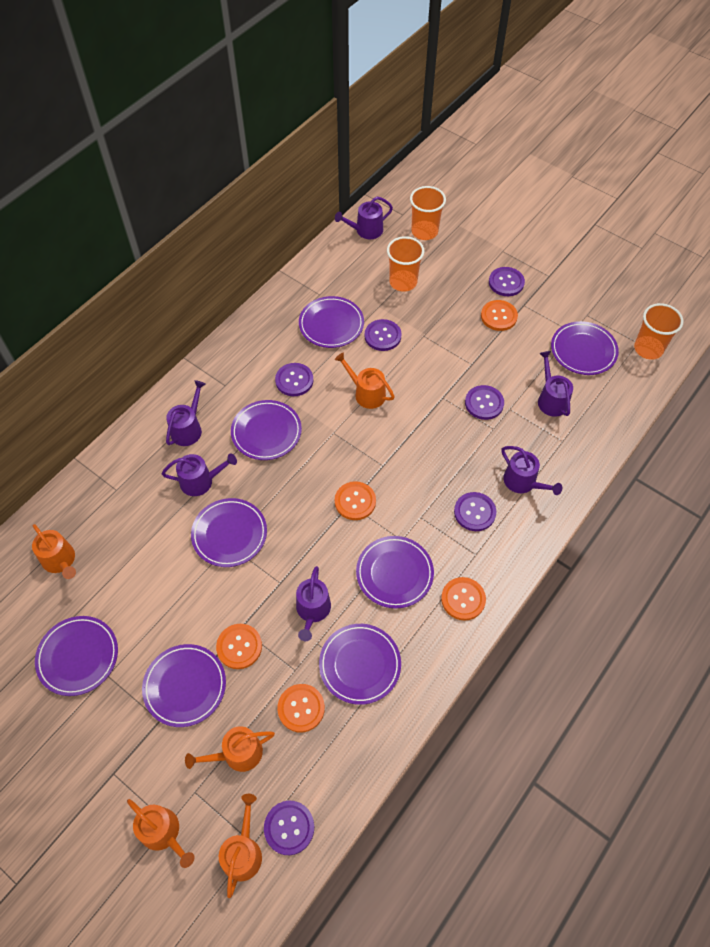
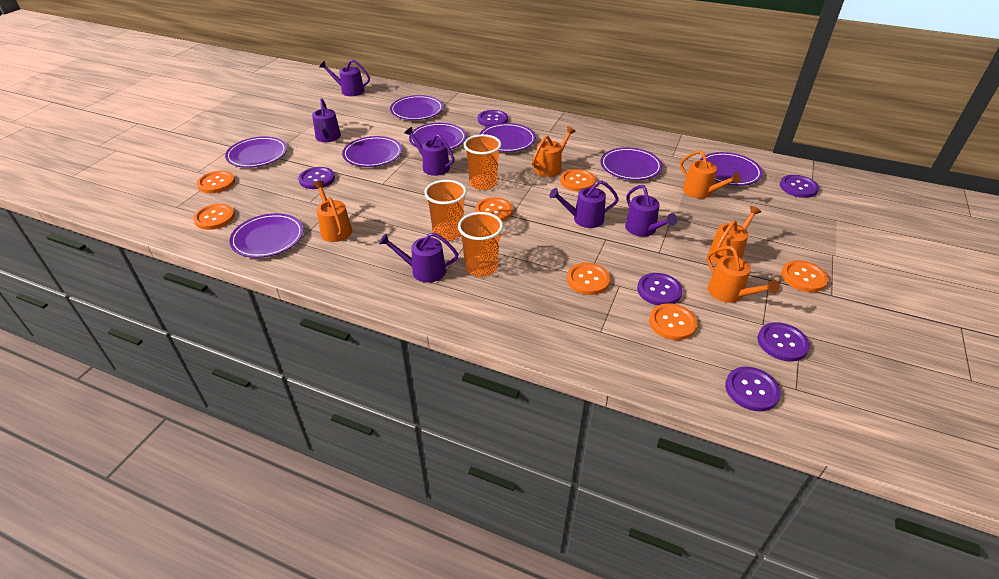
orange button: [216,624,262,669] [277,684,325,733] [335,481,376,520] [441,577,486,621] [481,300,518,331] = 5 -> [193,204,235,230] [197,171,235,193] [475,197,513,221] [560,169,596,192] [567,263,610,295] [649,303,697,340] [781,260,828,292] = 7

